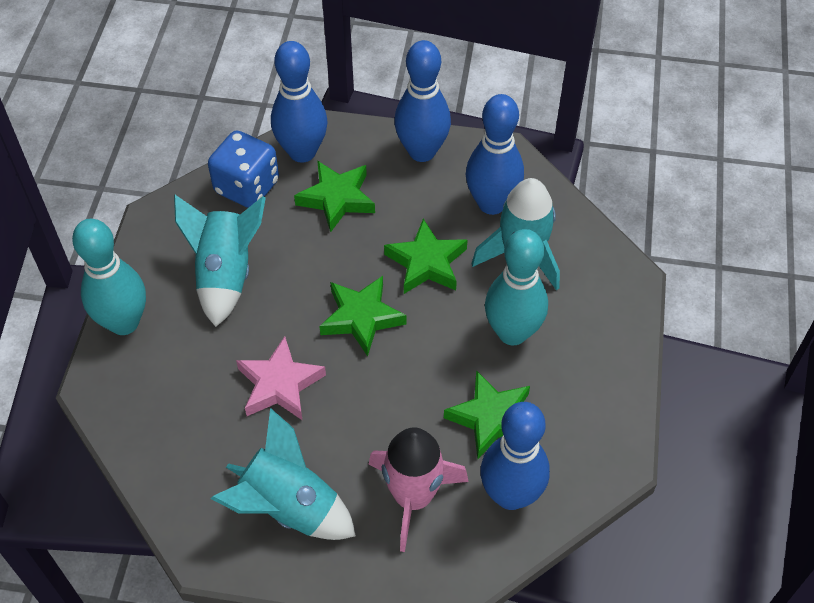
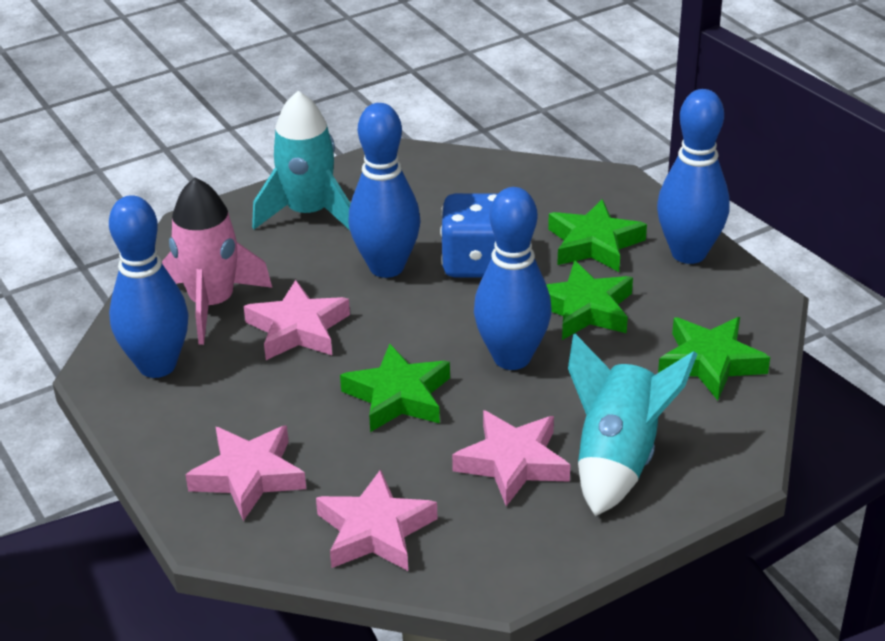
pink star: [236,336,326,420] = 1 -> [185,425,306,521] [244,280,350,360] [316,469,438,571] [452,410,570,506] = 4
turquoise bowling pin: [72,219,146,335] [485,229,548,345] = 2 -> none = 0
turquoise rocket: [174,195,266,327] [211,408,356,540] [471,178,560,291] = 3 -> [252,91,351,230] [568,334,697,516] = 2

